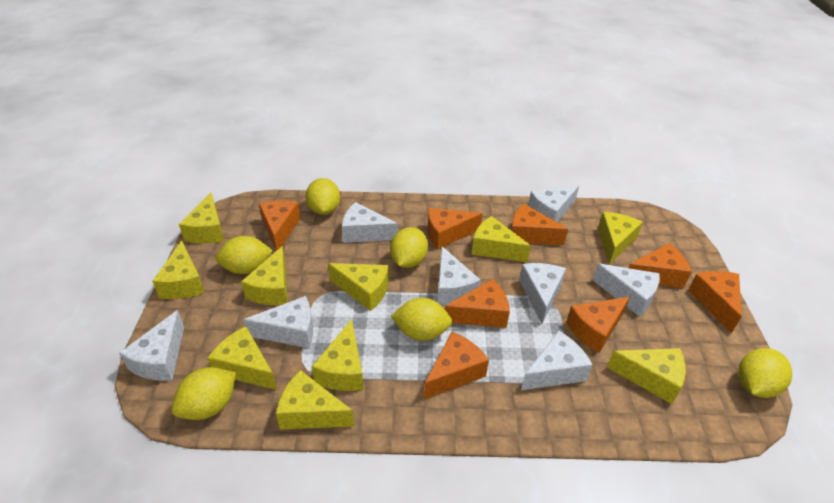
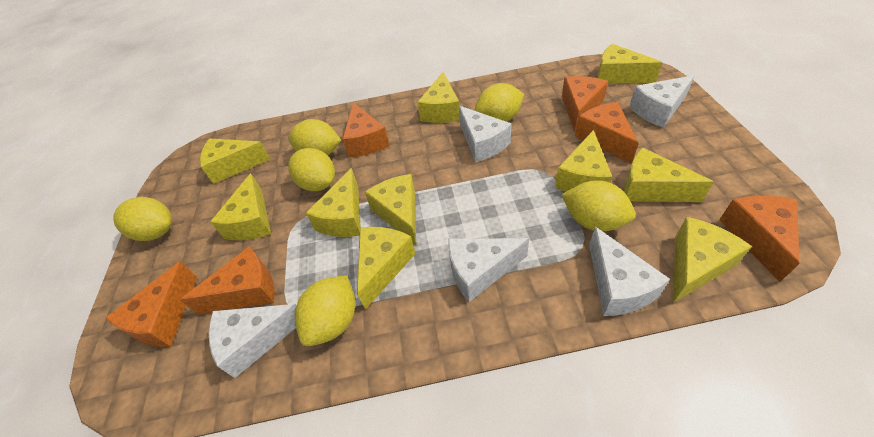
orange cheese: [259,200,301,251] [424,332,489,399] [427,208,483,250] [445,279,510,328] [511,204,568,245] [566,297,630,353] [629,243,692,288] [688,271,742,333] = 8 -> [106,261,197,347] [180,246,275,315] [342,103,390,158] [562,76,608,132] [575,102,639,164] [719,196,799,282] = 6
white cheese: [119,310,184,381] [243,296,313,348] [342,202,398,243] [437,246,481,305] [519,263,566,324] [521,331,593,390] [528,185,579,222] [593,264,660,317] = 8 -> [209,304,296,378] [448,238,529,302] [459,106,512,162] [589,227,670,316] [629,75,695,128] = 5

